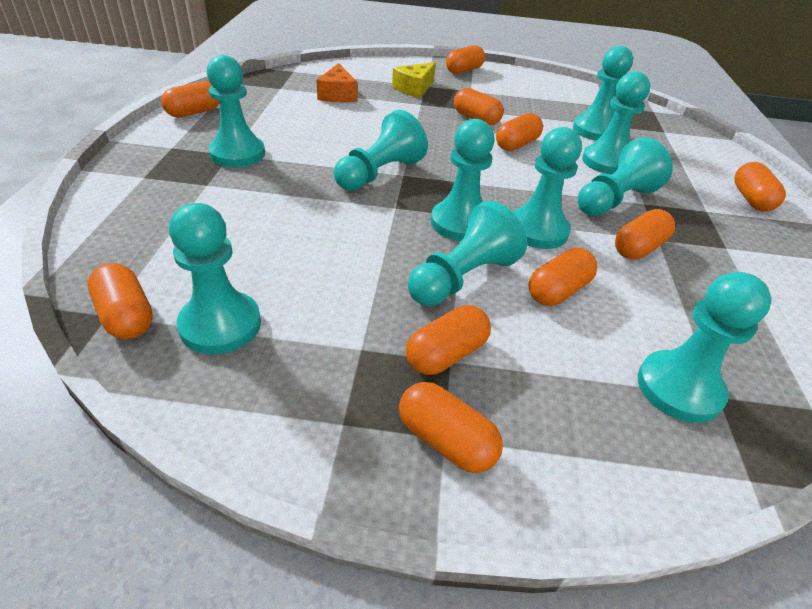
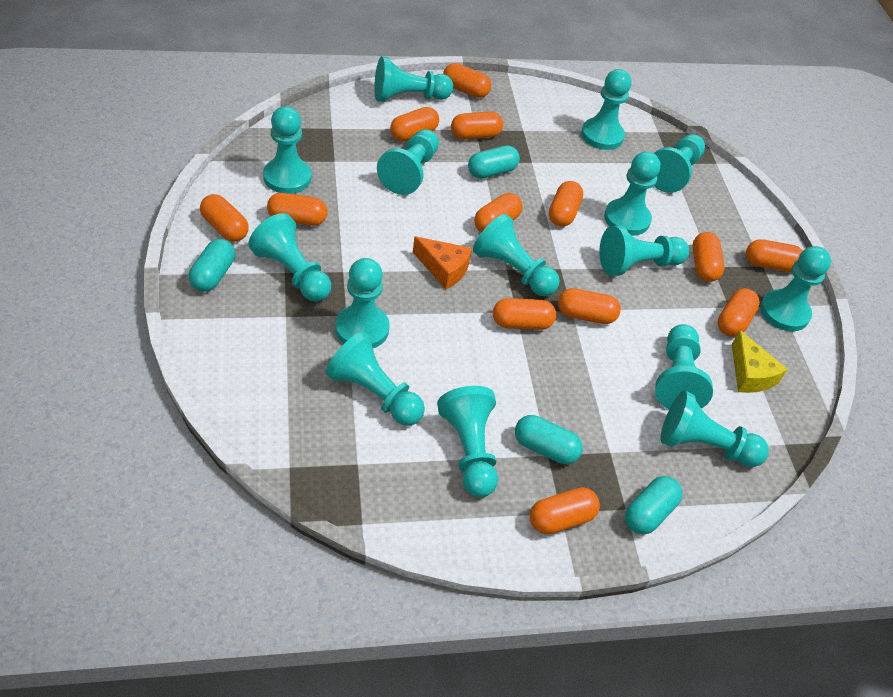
orange capsule: [88,263,153,339] [161,81,219,118] [399,382,503,473] [406,305,491,375] [446,45,485,74] [454,88,504,125] [496,113,543,151] [528,248,598,306] [615,209,675,260] [734,162,786,212] = 10 -> [200,194,249,242] [267,193,327,226] [390,107,439,142] [443,63,491,98] [451,111,503,140] [474,193,523,232] [493,298,556,330] [530,487,600,535] [549,181,583,227] [558,288,621,324] [693,232,725,282] [718,288,760,337] [746,239,803,272] = 13
turquoise capsule: none = 0 -> [189,239,235,292] [468,145,520,179] [515,415,583,464] [625,476,683,535] = 4
turquoise pawn: [169,203,261,354] [207,55,265,167] [334,110,428,191] [408,201,527,306] [431,119,495,241] [513,127,582,249] [573,46,633,140] [578,137,673,216] [582,71,650,174] [638,272,771,423] = 10 -> [248,213,331,302] [263,106,311,194] [326,332,425,426] [335,258,390,348] [374,56,453,102] [377,129,439,195] [437,386,498,497] [473,214,560,296] [581,69,631,150] [599,226,689,276] [604,151,660,236] [654,134,705,193] [655,324,713,409] [661,391,769,467] [760,246,831,331] = 15

